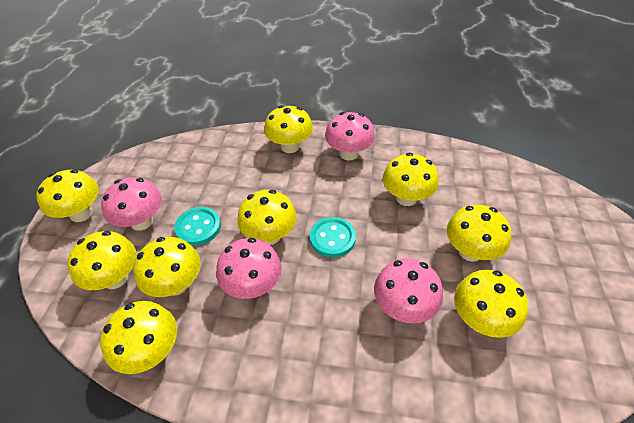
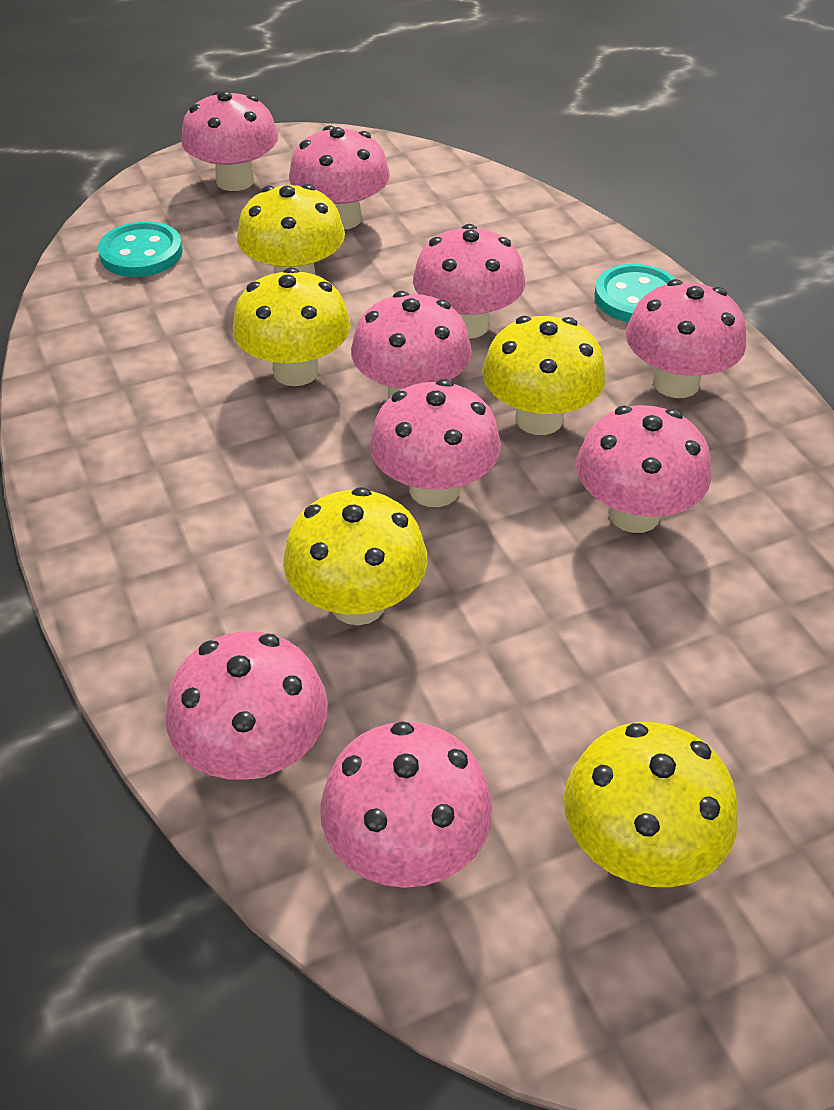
pink mushroom: [101,177,162,231] [216,238,282,299] [325,112,375,161] [374,258,443,323] = 4 -> [165,631,328,780] [181,90,278,191] [289,125,390,230] [320,721,493,888] [351,291,472,398] [370,379,501,507] [413,224,525,339] [576,405,711,533] [626,279,746,398] = 9
yellow mushroom: [36,169,99,222] [67,231,137,290] [100,301,177,374] [133,237,201,297] [237,190,297,245] [264,105,313,153] [383,153,439,206] [447,205,511,262] [454,270,528,338] = 9 -> [233,267,351,386] [237,184,345,275] [283,487,427,625] [482,316,606,435] [564,722,738,887] = 5

